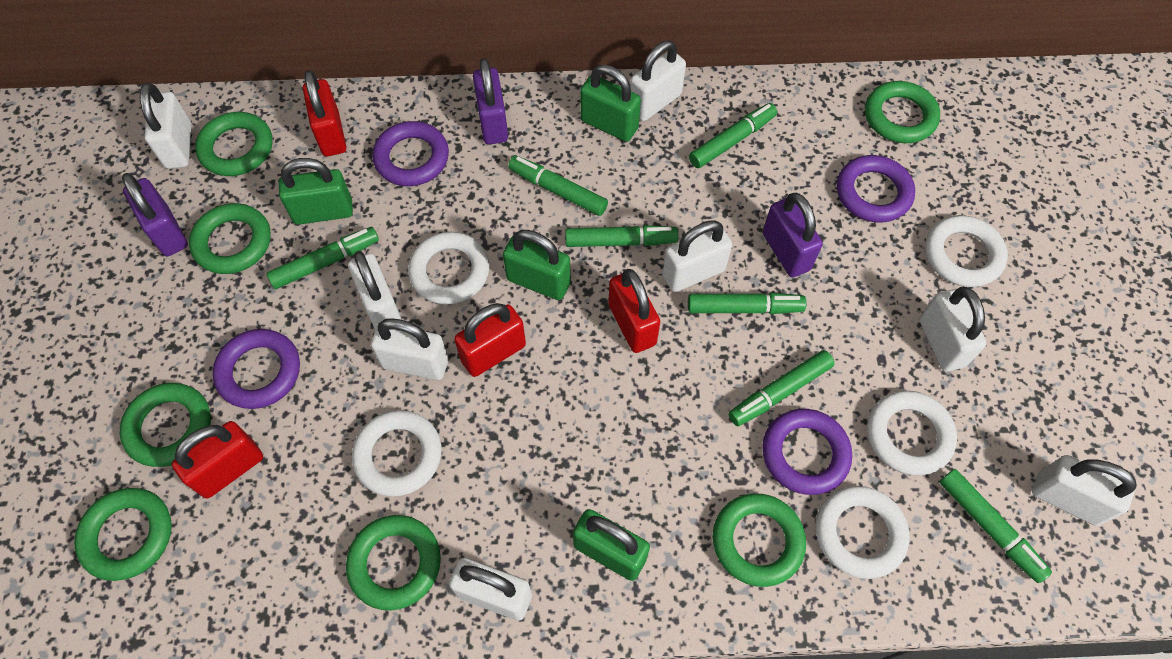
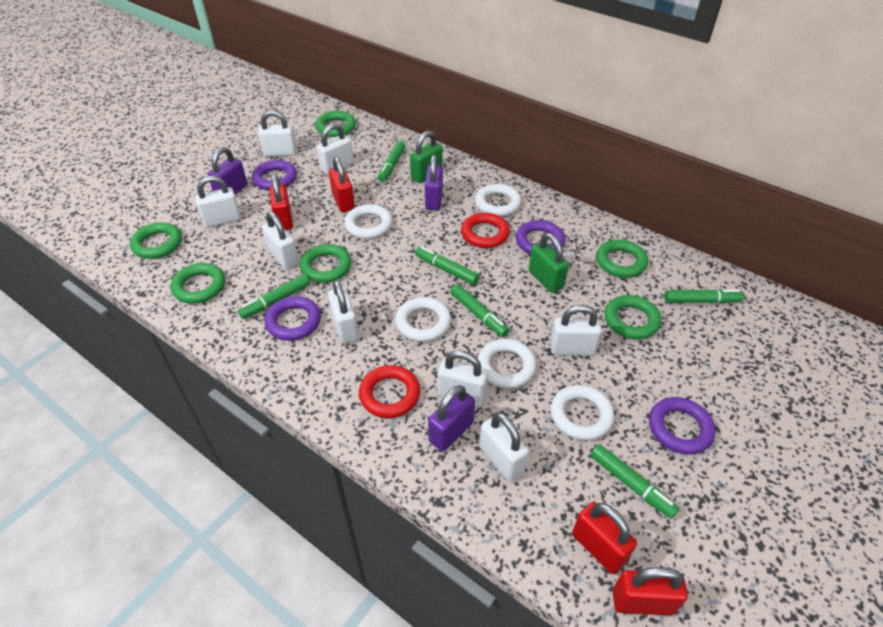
green marker: [267,227,379,289] [508,155,608,216] [565,225,678,247] [688,293,806,314] [689,103,777,168] [729,350,835,426] [939,469,1052,583] = 7 -> [238,274,310,319] [378,141,405,182] [415,246,480,285] [450,284,509,337] [590,444,679,518] [664,289,744,303] = 6
green padlock: [279,158,353,225] [503,230,571,300] [573,509,650,581] [580,65,641,142] = 4 -> [410,131,443,183] [529,233,569,293] = 2
green ring: [74,488,172,581] [120,383,211,467] [189,203,271,274] [195,112,272,176] [346,515,441,610] [713,493,806,587] [865,81,940,143] = 7 -> [130,222,182,259] [170,263,225,304] [300,244,351,283] [315,111,356,137] [596,240,648,278] [604,295,661,339] = 6
red ring: none = 0 -> [359,365,420,418] [461,213,510,248] = 2

